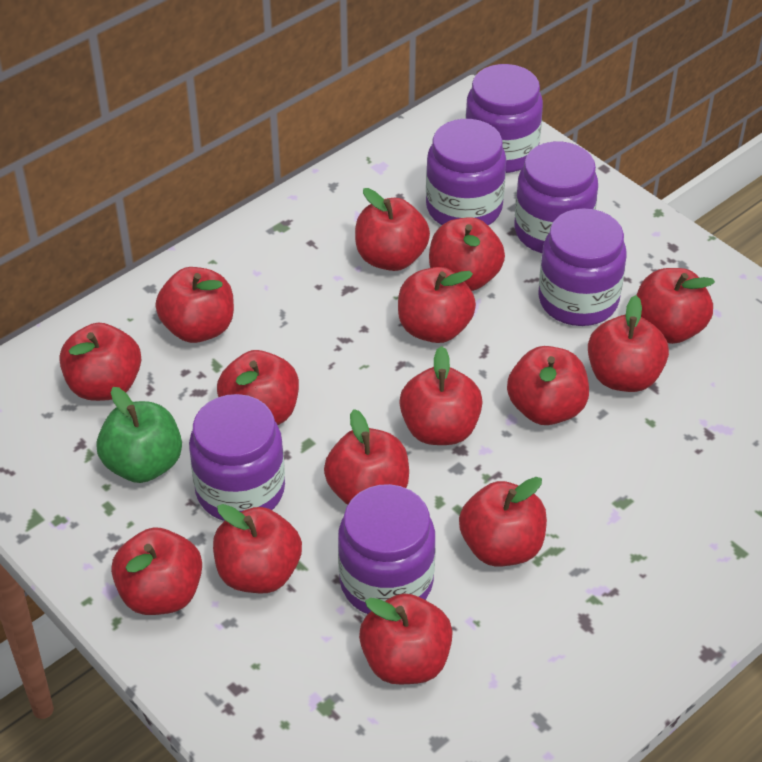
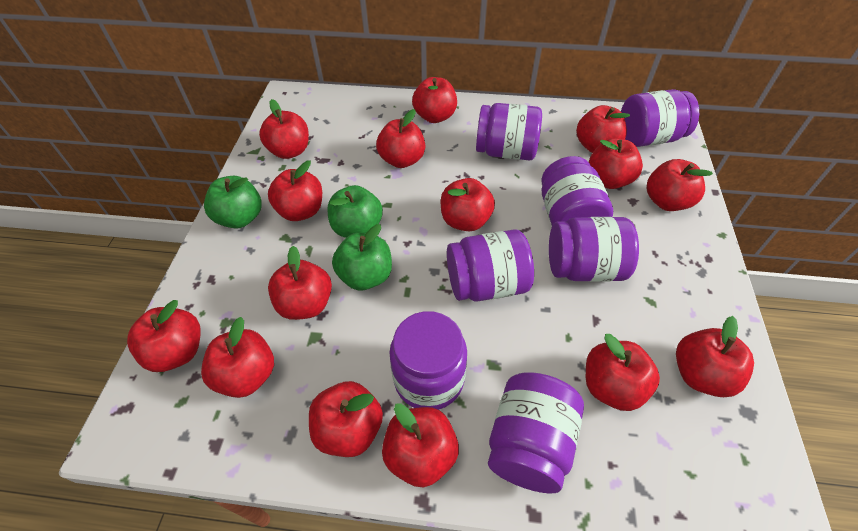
green apple: [96,387,182,483] = 1 -> [204,176,262,229] [327,185,383,238] [332,224,392,290] = 3
purple jar: [189,394,285,521] [338,484,435,614] [426,119,506,225] [465,64,543,173] [514,141,598,253] [538,208,627,326] = 6 -> [390,311,467,410] [447,229,534,302] [476,103,542,160] [488,372,584,493] [541,156,613,226] [549,217,639,282] [621,89,699,147] = 7

